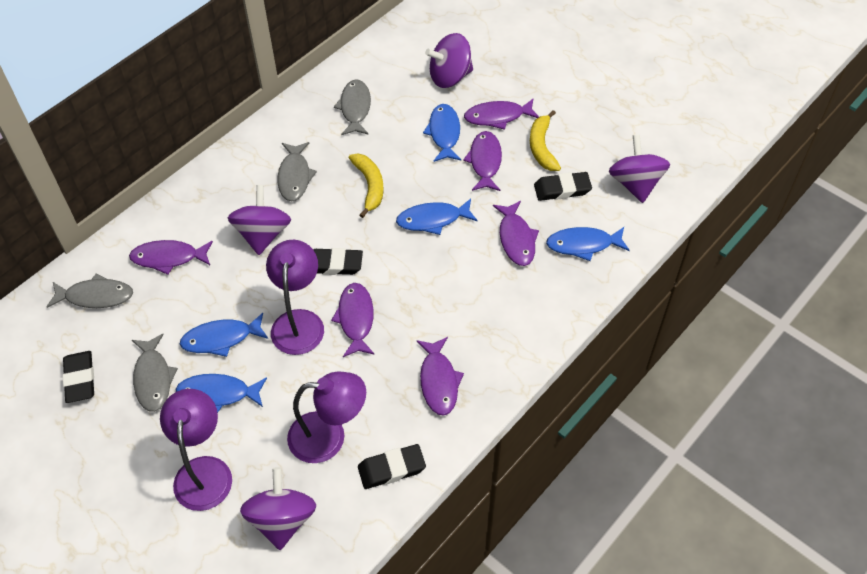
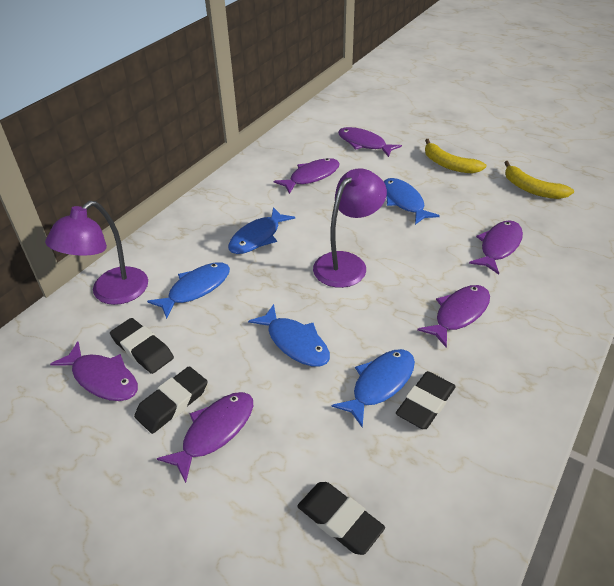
grey fish: [46,274,133,308] [132,334,178,412] [277,142,317,201] [334,79,371,135] = 4 -> none = 0
purple lamp: [160,389,232,511] [266,240,324,355] [287,371,366,463] = 3 -> [45,201,148,305] [313,168,387,288] = 2
purple spinning top: [228,185,291,255] [240,467,316,550] [425,33,473,88] [609,135,670,203] = 4 -> none = 0

